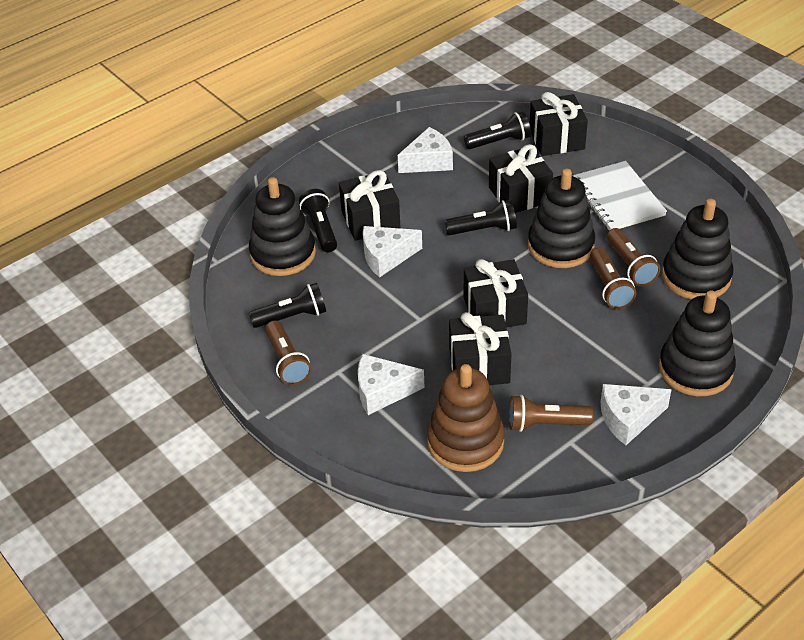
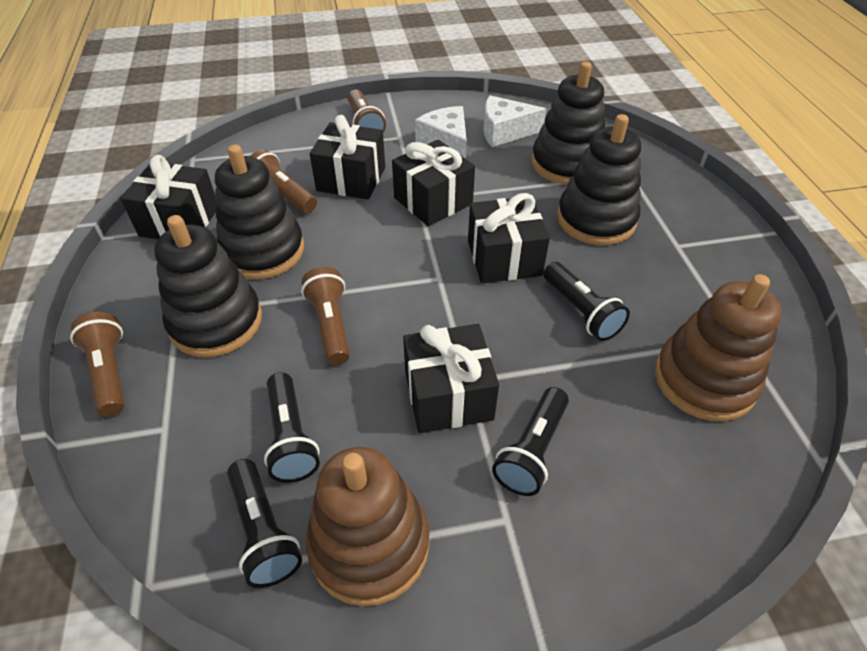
brown stacking toy: [427,364,505,472] = 1 -> [306,447,429,606] [655,274,782,421] = 2
white cheese: [358,354,425,415] [363,226,422,277] [398,127,453,173] [601,384,672,445] = 4 -> [415,106,467,159] [483,95,546,147] = 2
white notebook: [572,161,667,231] = 1 -> none = 0

